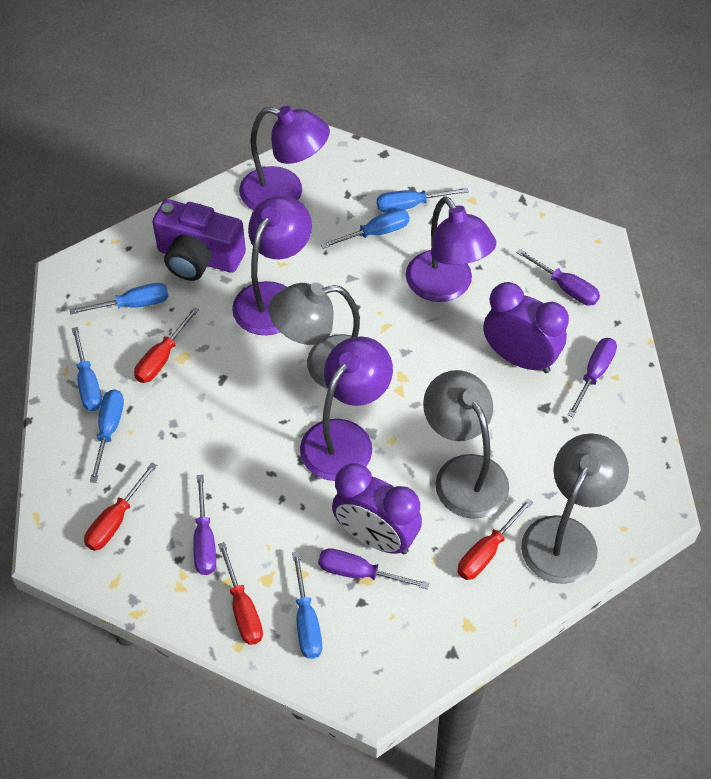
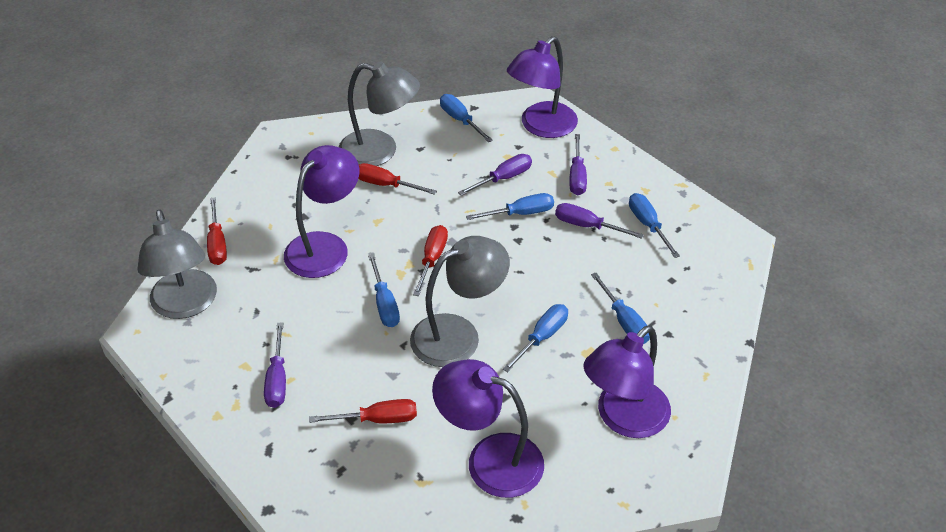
purple camera: [152,199,246,281] = 1 -> none = 0
purple clock: [332,463,422,555] [484,282,569,373] = 2 -> none = 0

